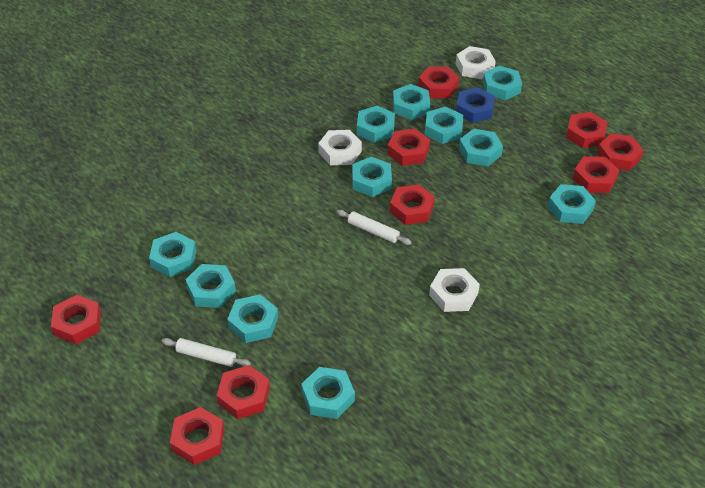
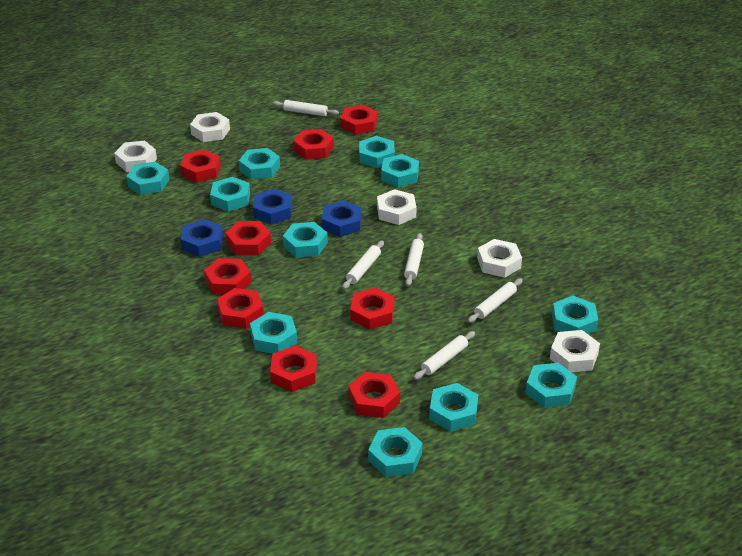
blue nut: [456,88,495,123] = 1 -> [181,219,223,257] [253,189,292,225] [322,201,362,237] = 3
white nut: [318,130,362,165] [429,268,480,312] [456,46,496,79] = 3 -> [114,141,157,172] [190,112,230,142] [377,189,417,225] [477,239,522,278] [550,330,600,372] = 5
white rolling pin: [161,338,251,367] [337,210,412,245] = 2 -> [272,100,339,116] [342,241,384,289] [404,233,424,286] [413,331,475,380] [468,278,523,323] = 5

